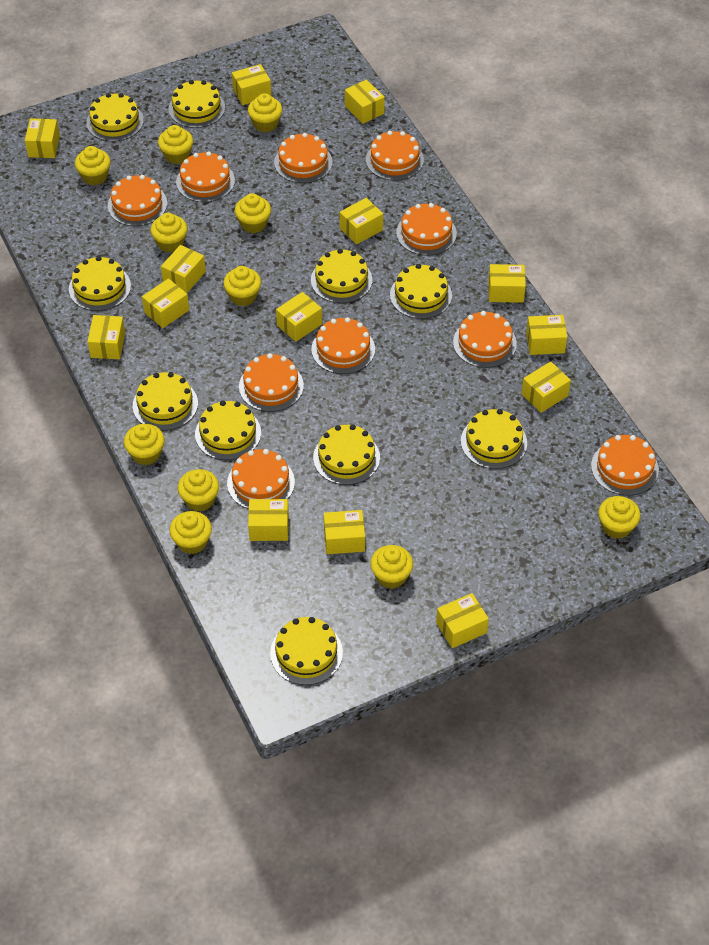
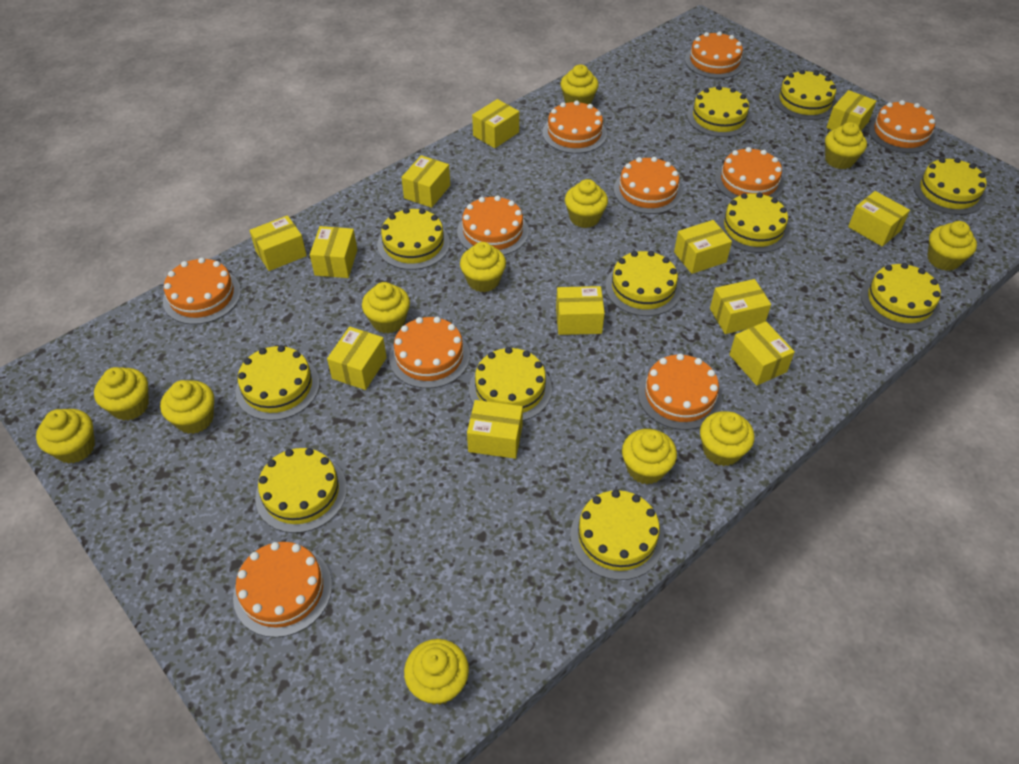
yellow box: [25,118,60,158] [87,315,125,359] [142,278,189,328] [161,245,206,293] [232,64,271,105] [248,499,289,541] [276,292,322,342] [324,510,365,554] [340,198,383,244] [345,80,385,124] [436,593,489,648] [488,264,526,303] [521,362,571,413] [526,315,567,355] = 14 -> [249,215,307,271] [310,226,357,278] [327,327,387,390] [401,155,450,208] [467,400,523,459] [472,99,519,148] [556,286,605,335] [674,220,732,274] [710,279,771,334] [729,321,795,386] [826,90,876,131] [848,191,910,247] = 12
yellow cake: [69,256,131,311] [86,93,144,142] [133,372,198,431] [168,80,225,128] [195,401,261,460] [270,617,343,685] [311,249,372,303] [313,424,380,485] [390,264,452,319] [461,409,527,469] = 10 -> [235,345,320,421] [255,448,347,533] [377,208,450,270] [469,347,552,421] [570,490,664,580] [605,251,682,316] [687,85,751,137] [718,192,790,253] [774,70,837,120] [861,263,941,330] [913,158,986,215] = 11
yellow cupcake: [75,146,111,185] [124,424,165,465] [151,213,187,253] [158,125,193,164] [169,511,212,554] [178,469,219,512] [223,266,261,306] [235,193,271,233] [248,93,282,132] [370,545,413,589] [598,496,641,539] = 11 -> [36,409,95,464] [94,367,149,421] [160,380,214,434] [362,282,410,333] [404,639,469,705] [460,242,506,292] [560,65,599,104] [565,179,608,228] [622,429,677,484] [700,411,755,466] [825,122,867,169] [928,221,977,271] = 12

